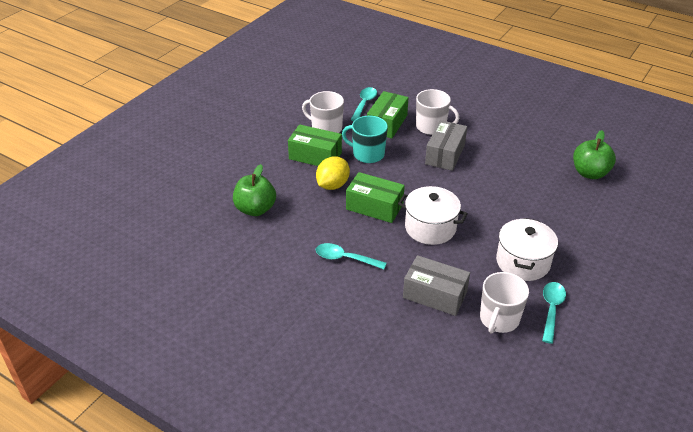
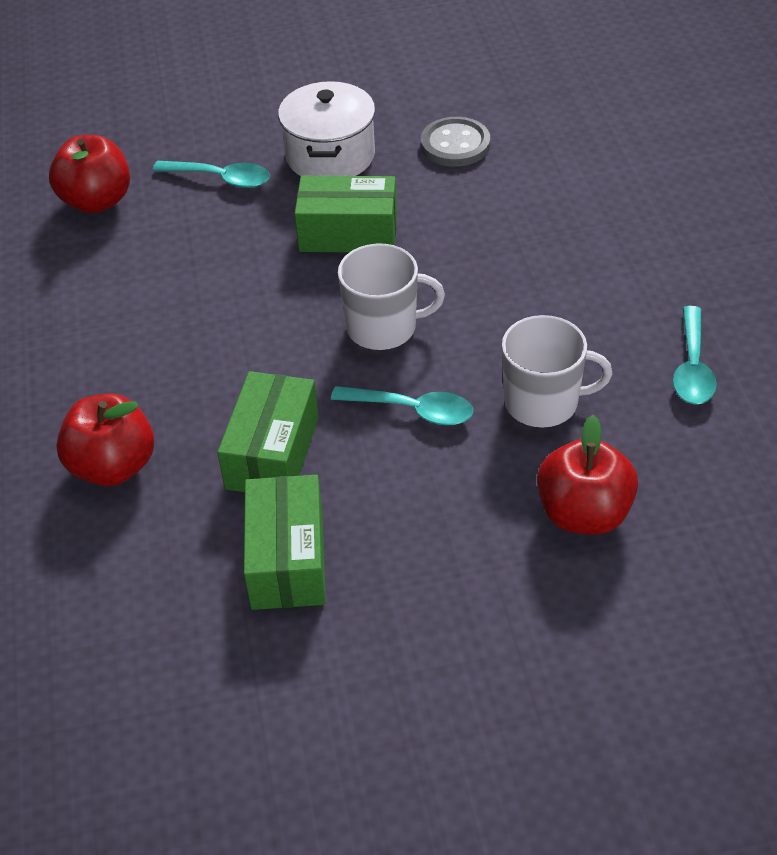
green apple: [233,164,276,216] [573,130,616,179] = 2 -> none = 0
grey box: [403,255,470,316] [425,120,467,171] = 2 -> none = 0
grey button: none = 0 -> [421,117,490,167] = 1
red apple: none = 0 -> [49,135,130,213] [56,393,154,486] [537,415,638,535] = 3
turquoise mug: [342,116,388,163] = 1 -> none = 0
white mug: [302,91,344,133] [416,89,459,135] [480,272,529,334] = 3 -> [338,244,445,350] [502,315,612,428] = 2
white pot: [398,186,468,245] [496,218,558,281] = 2 -> [278,81,375,176] = 1
yellow lemon: [316,156,350,190] = 1 -> none = 0

